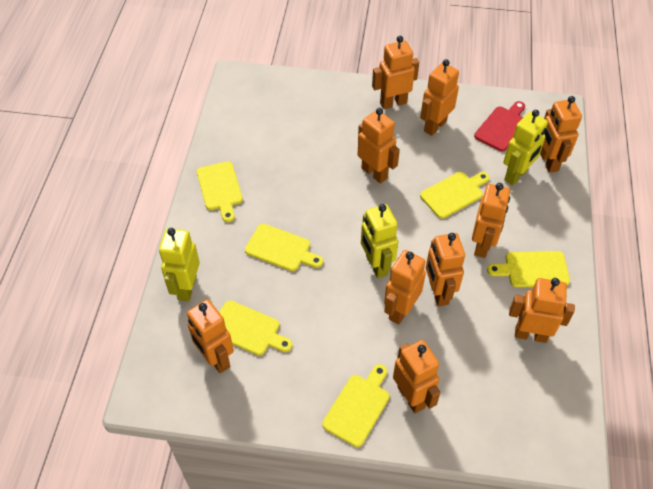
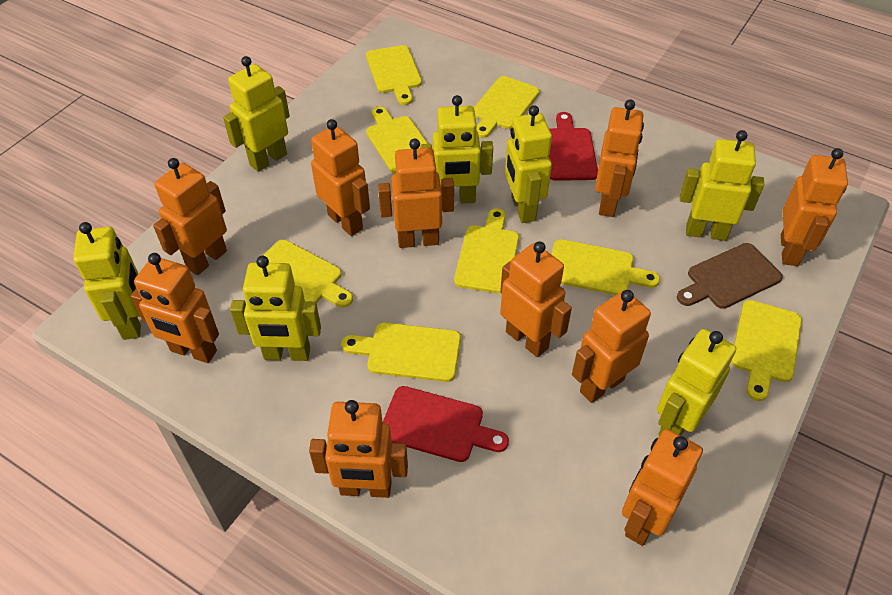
brown cutting board: none = 0 -> [677,243,783,309] = 1
red cutting board: [474,101,525,152] = 1 -> [383,386,509,462] [549,112,598,181] = 2
yellow cutting board: [197,161,243,222] [219,300,292,355] [245,224,323,271] [322,364,390,447] [420,172,490,219] [487,251,570,287] = 6 -> [263,240,353,307] [341,323,461,382] [366,45,422,105] [366,106,428,174] [454,208,519,294] [474,76,540,138] [551,239,660,295] [731,300,802,401] = 8
yellow robot: [159,228,200,301] [361,204,398,279] [503,110,548,185] = 3 -> [73,222,141,340] [223,56,290,172] [230,256,321,361] [420,95,493,203] [505,105,552,223] [657,329,736,436] [680,130,764,241] = 7

